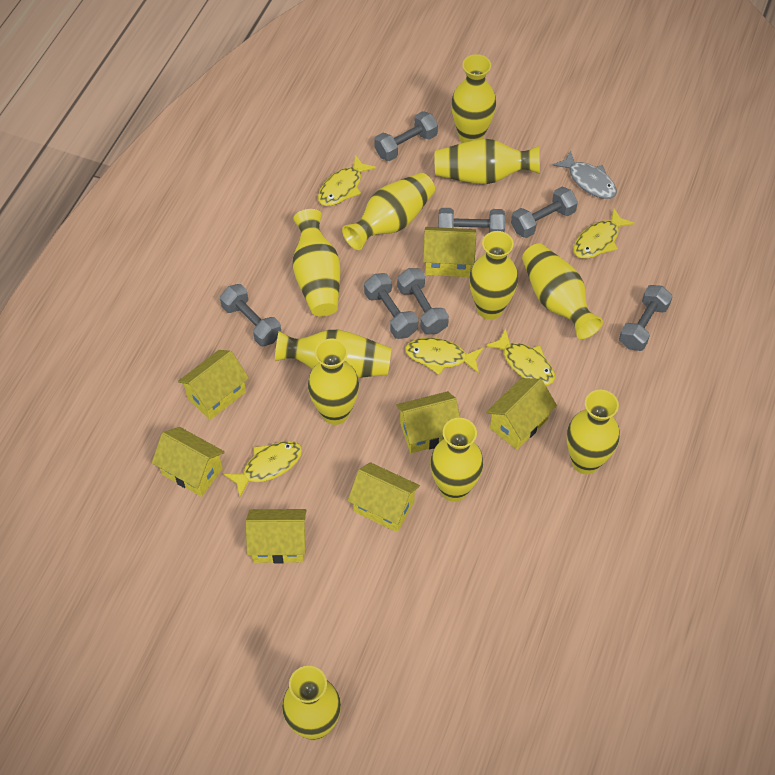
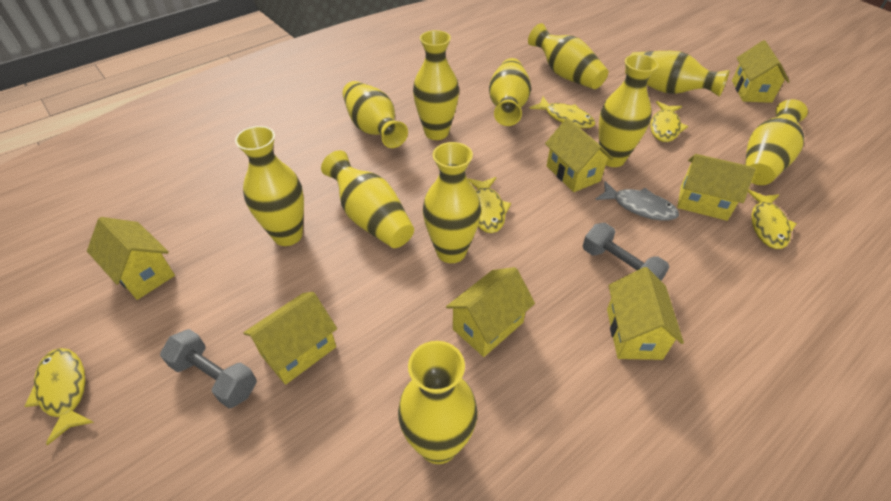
grey dumbbell: [220,284,281,346] [364,273,418,339] [374,111,438,161] [397,268,449,335] [438,208,505,233] [511,187,578,238] [619,285,673,351] = 7 -> [160,329,257,408] [583,223,669,280] = 2

